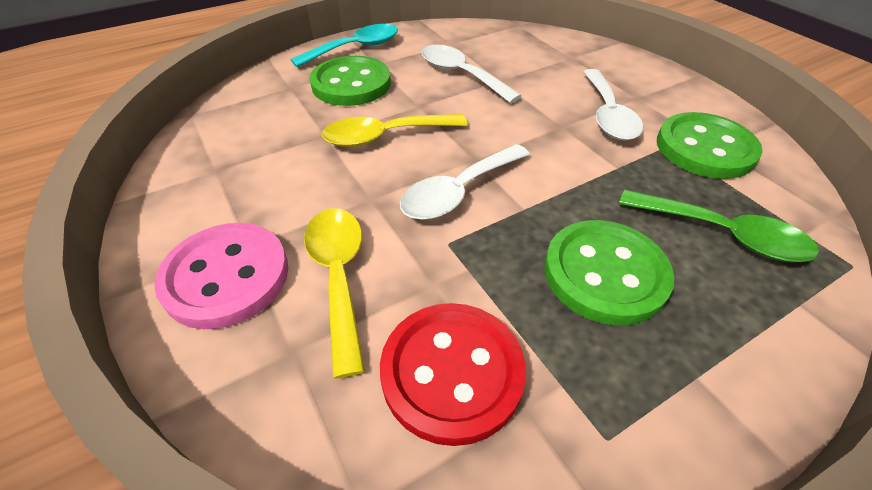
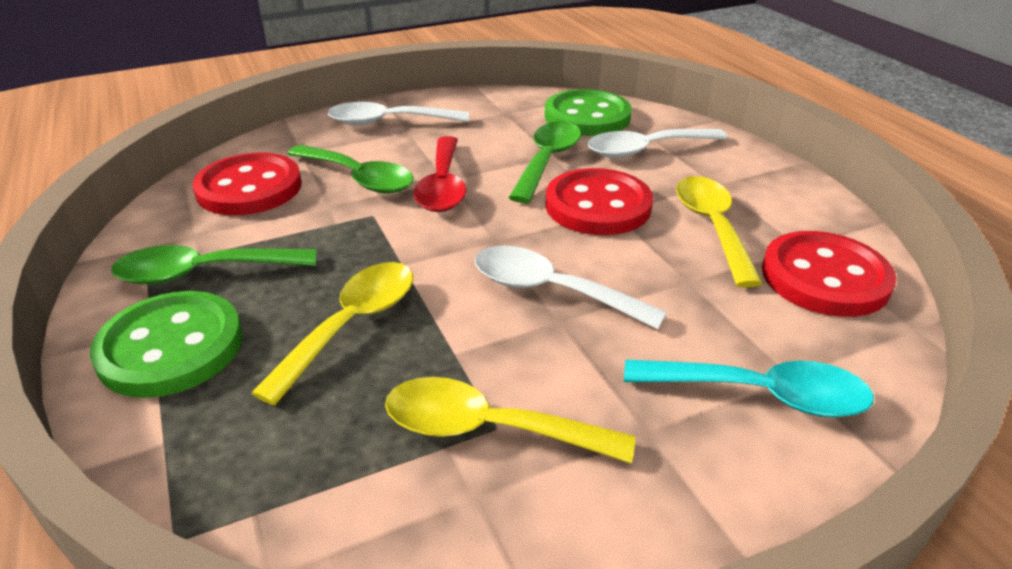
green button: [309,56,391,106] [544,220,674,326] [657,112,763,179] = 3 -> [90,291,243,398] [545,89,632,136] = 2
green spoon: [619,190,819,262] = 1 -> [111,245,317,284] [287,145,414,193] [508,121,581,203] = 3
pink button: [154,223,288,330] = 1 -> none = 0
red button: [380,303,526,446] = 1 -> [192,153,302,216] [545,168,653,235] [762,231,896,317] = 3
red spoon: none = 0 -> [414,136,466,212] = 1
yellow spoon: [304,209,365,378] [322,114,467,147] = 2 -> [251,262,413,406] [385,377,635,464] [676,176,763,287] = 3

